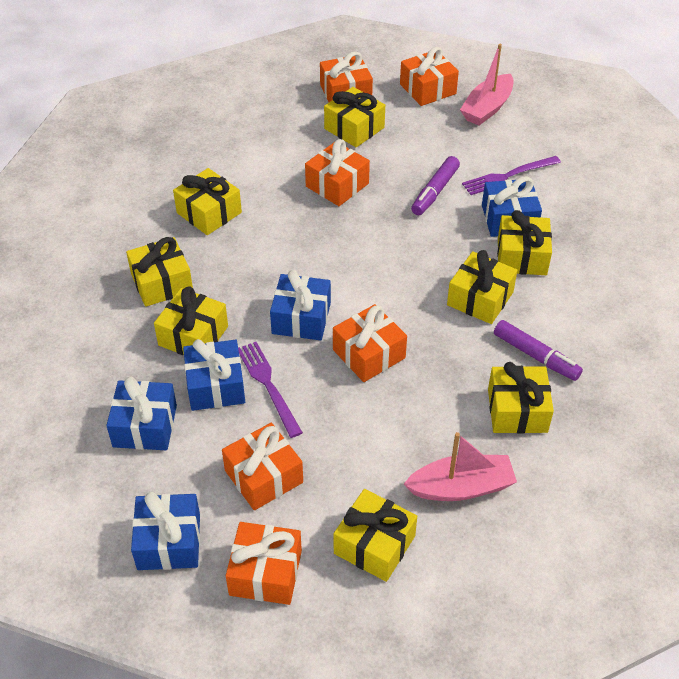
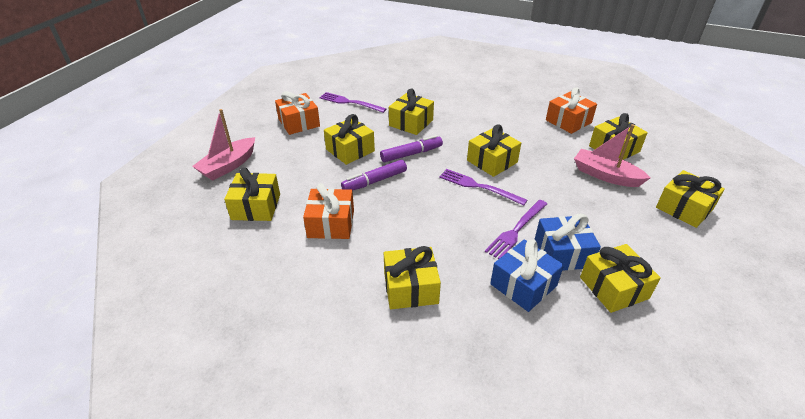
blue gift: [106,377,177,450] [131,492,200,570] [183,339,245,411] [270,270,331,340] [482,176,542,237] = 5 -> [490,239,564,312] [535,214,601,271] = 2
orange gift: [222,423,303,510] [226,522,302,605] [305,139,370,206] [320,51,373,102] [333,304,407,382] [400,47,459,106] = 6 -> [275,91,320,135] [303,183,354,239] [546,88,597,134] = 3
purple fork: [238,342,303,438] [462,156,561,195] = 2 -> [319,92,386,113] [439,169,527,206] [485,200,547,259] = 3

